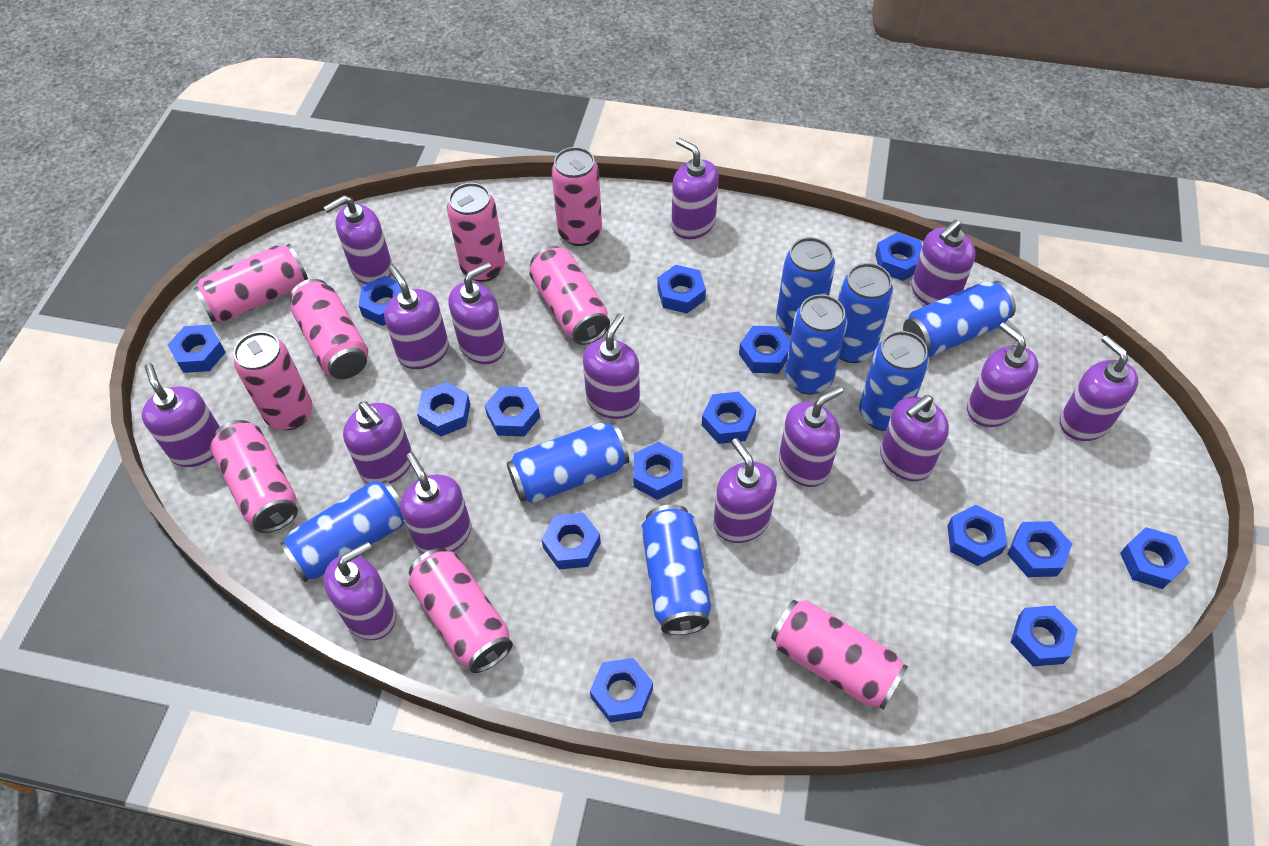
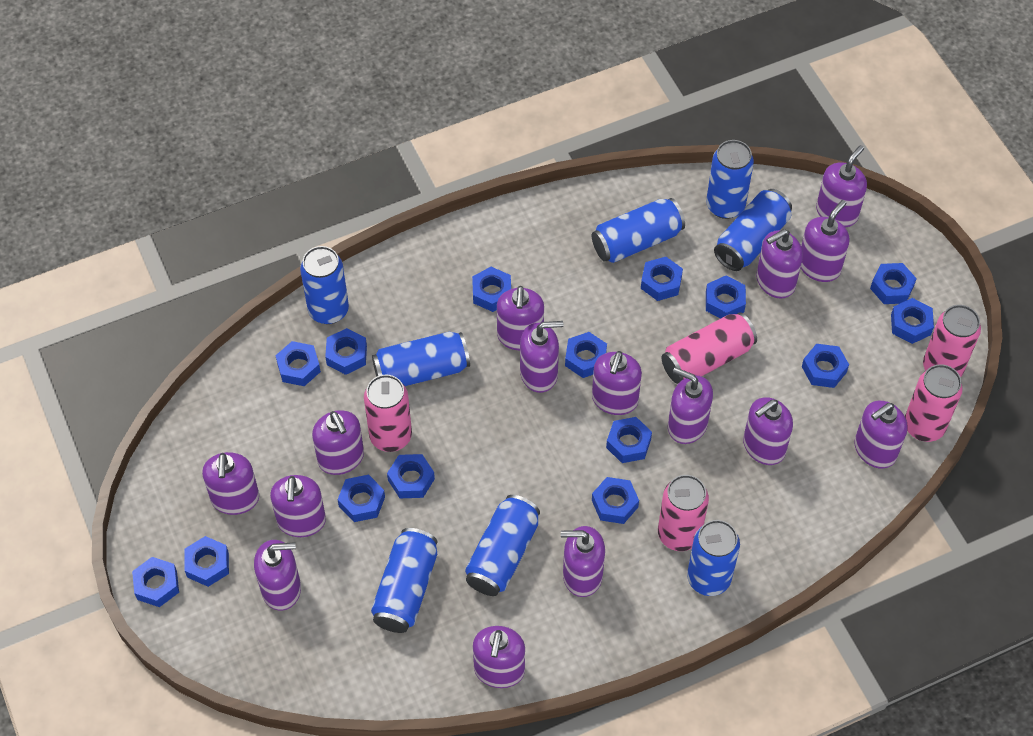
pink can: [193,244,308,323] [210,420,298,533] [233,331,313,430] [290,279,368,379] [409,548,513,673] [447,183,505,282] [529,246,610,345] [551,147,602,246] [771,600,908,710] = 9 -> [364,375,412,452] [658,475,709,551] [661,312,757,384] [905,364,963,442] [923,305,981,377] = 5

